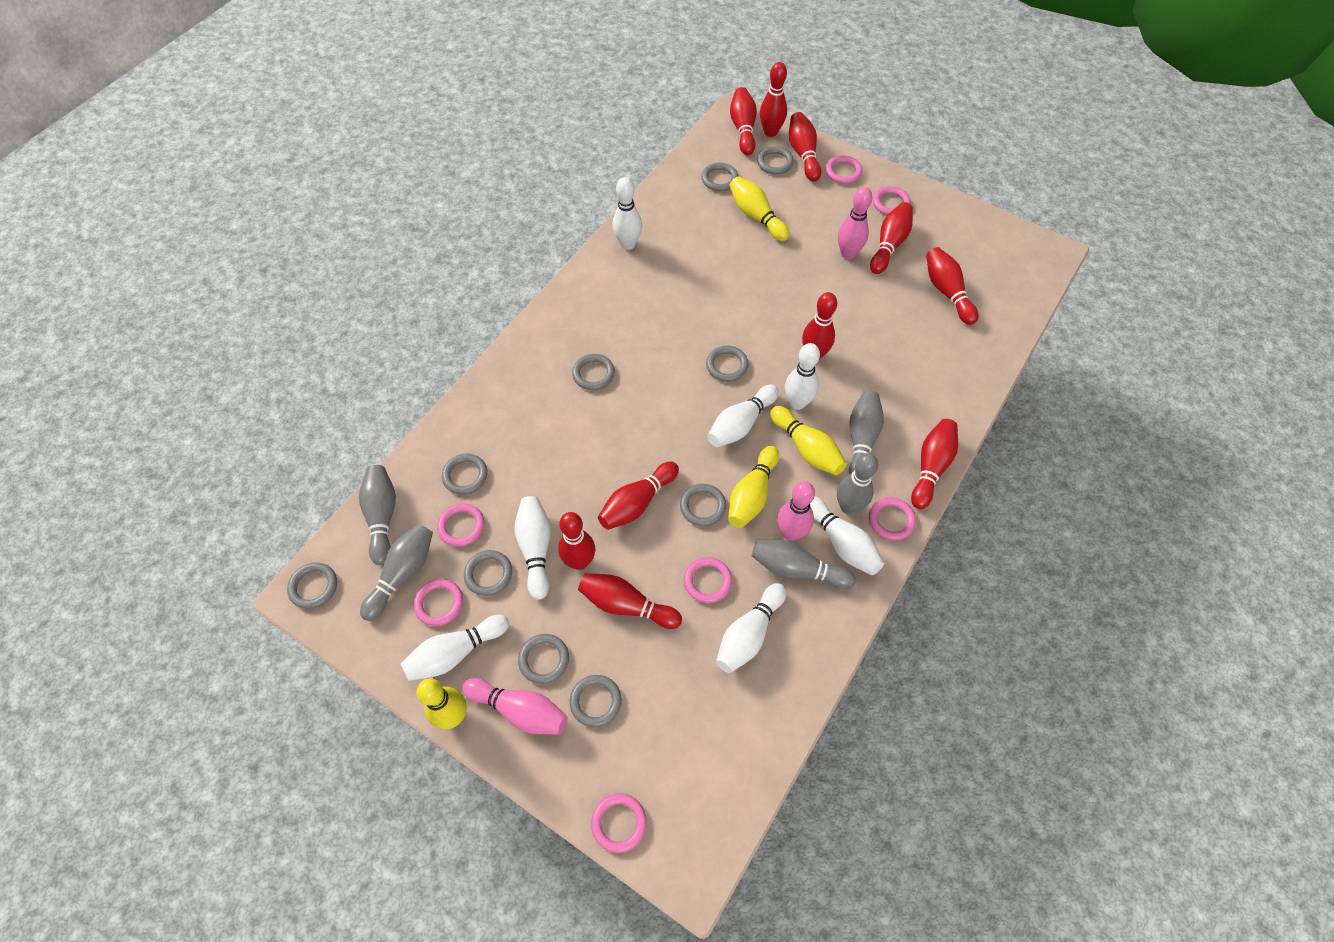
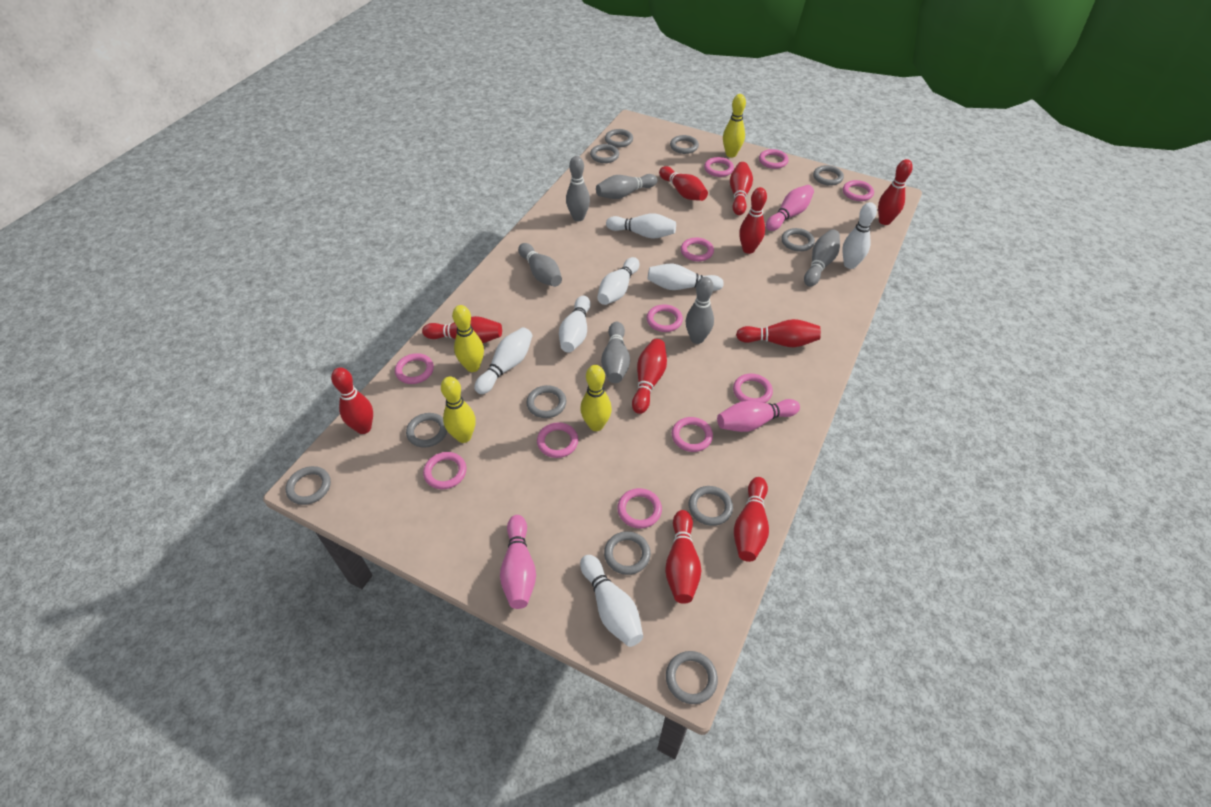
grey bowling pin: [359,465,396,565] [360,523,433,621] [752,540,856,589] [837,453,878,515] [849,390,884,474] = 5 -> [518,243,562,287] [566,156,590,221] [596,174,658,199] [601,322,630,383] [686,277,714,344] [804,229,840,287] = 6
grey ring: [287,562,337,609] [442,454,488,495] [464,550,512,596] [518,634,569,684] [570,675,622,727] [572,354,615,390] [680,484,726,526] [701,163,738,191] [706,346,749,382] [757,146,794,175] = 10 -> [286,466,331,505] [406,413,447,448] [526,385,566,418] [590,144,619,163] [604,531,651,575] [605,129,633,147] [666,651,718,704] [670,135,699,154] [689,486,733,526] [781,228,815,252] [813,165,844,186] = 11
pink ring: [414,579,463,626] [437,503,484,547] [591,793,647,853] [684,557,732,603] [825,155,862,184] [869,497,916,540] [873,186,911,215] = 7 -> [395,353,434,384] [423,452,467,489] [537,422,578,458] [617,488,662,528] [647,304,683,332] [672,417,713,452] [681,238,714,261] [704,157,734,177] [733,374,773,403] [759,149,788,169] [843,180,874,201] = 11

